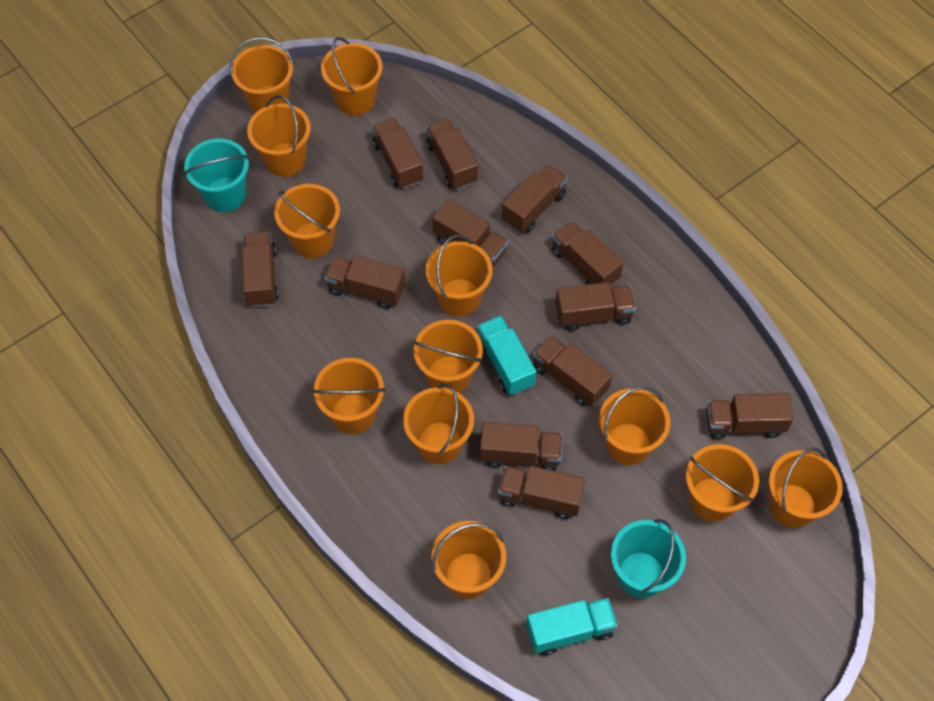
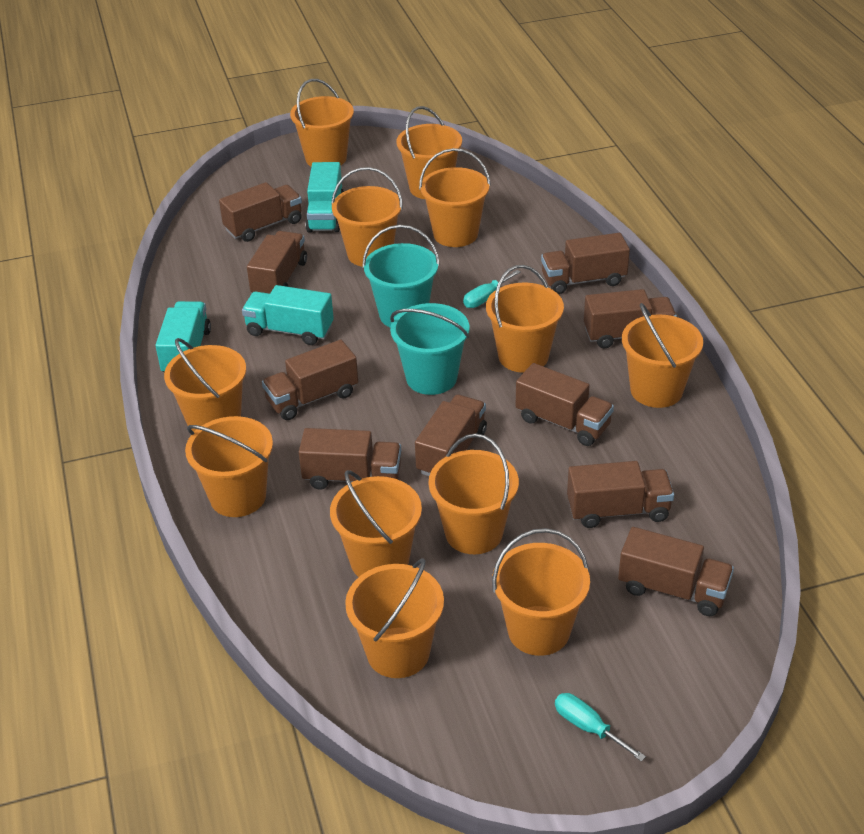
brown truck: [242,232,279,307] [325,256,405,309] [372,118,424,189] [426,119,478,190] [432,199,508,267] [480,422,563,471] [498,466,585,519] [502,164,568,233] [533,335,612,407] [552,221,623,286] [555,282,636,331] [706,393,794,439] = 12 -> [219,182,302,242] [247,231,307,294] [262,340,358,420] [299,428,401,490] [415,395,487,476] [516,363,614,446] [541,233,630,294] [567,461,674,528] [584,289,677,348] [618,527,734,616] = 10
turquoise screwdriver: none = 0 -> [463,270,520,308] [555,693,646,762] = 2
turquoise truck: [477,316,536,395] [526,598,618,655] = 2 -> [155,301,211,372] [242,285,334,345] [306,162,344,232] = 3

